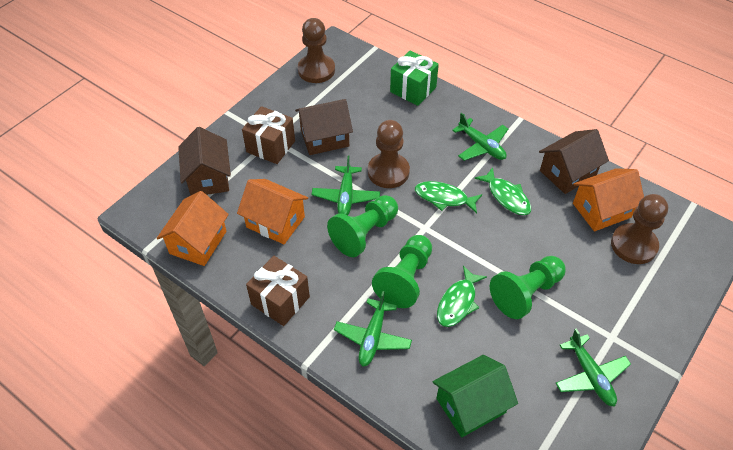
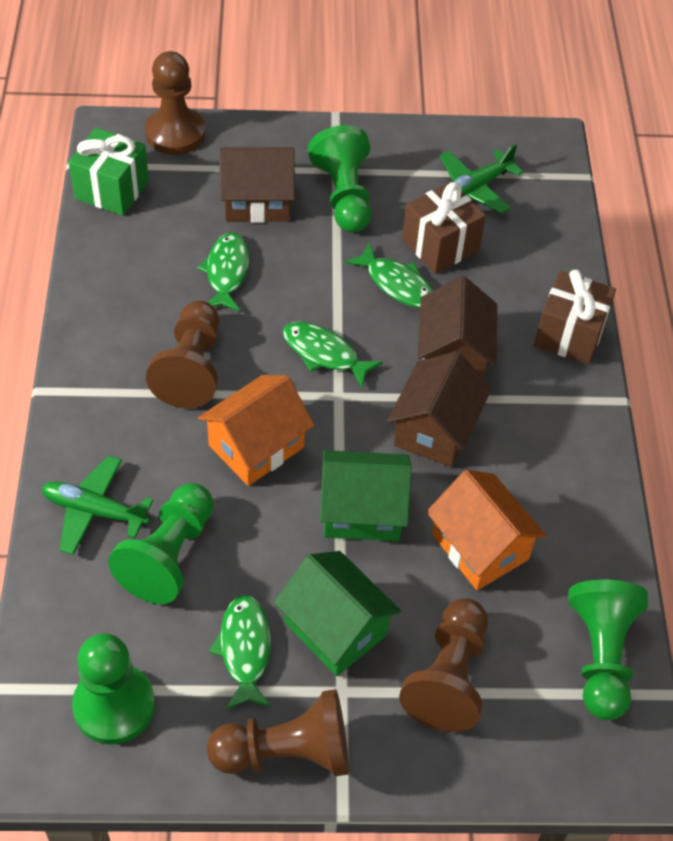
brown pawn: [298,18,335,83] [368,120,410,188] [611,194,668,264] = 3 -> [145,51,206,155] [146,301,219,408] [207,689,349,776] [399,598,488,732] = 4
green fish: [415,181,482,213] [437,266,487,327] [474,167,531,215] = 3 -> [197,232,249,312] [209,594,271,709] [283,322,383,388] [345,243,433,308] = 4
green house: [433,355,518,437] = 1 -> [274,551,401,676] [320,450,412,542] = 2
green pawn: [327,195,398,257] [372,235,432,308] [490,256,566,319] = 3 -> [72,633,155,745] [108,483,214,604] [308,125,372,232] [568,579,648,720] = 4
green plane: [311,155,380,216] [334,291,412,366] [452,112,508,161] [555,328,631,406] = 4 -> [41,456,153,555] [439,144,523,214] = 2
orange house: [157,191,229,266] [237,179,308,244] [573,168,644,231] = 3 -> [198,375,314,486] [426,470,547,590] = 2

